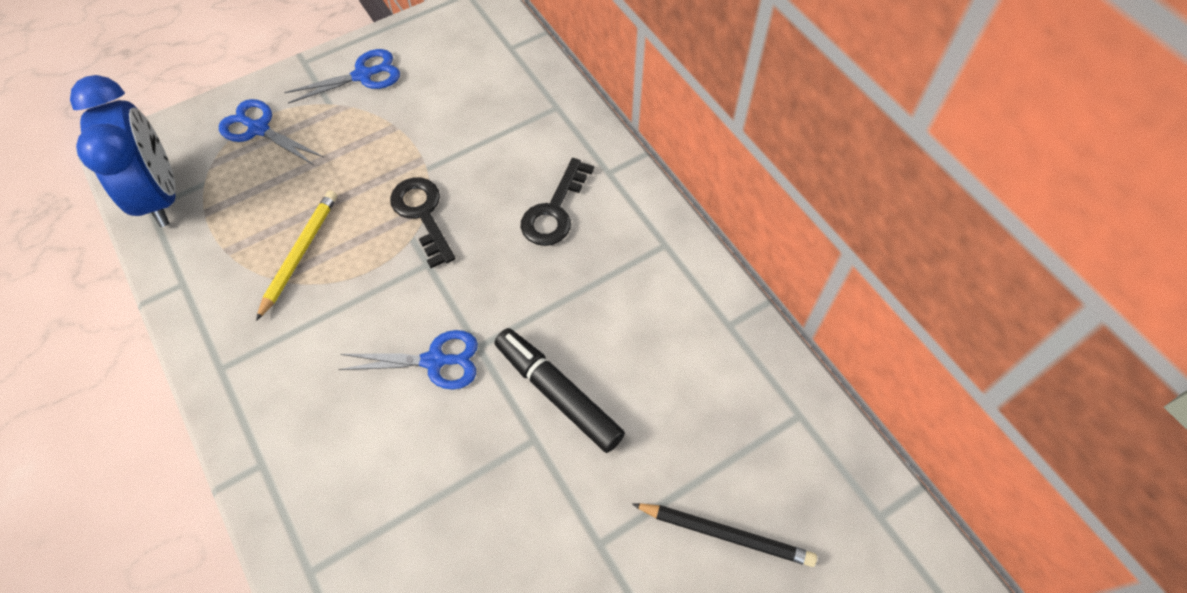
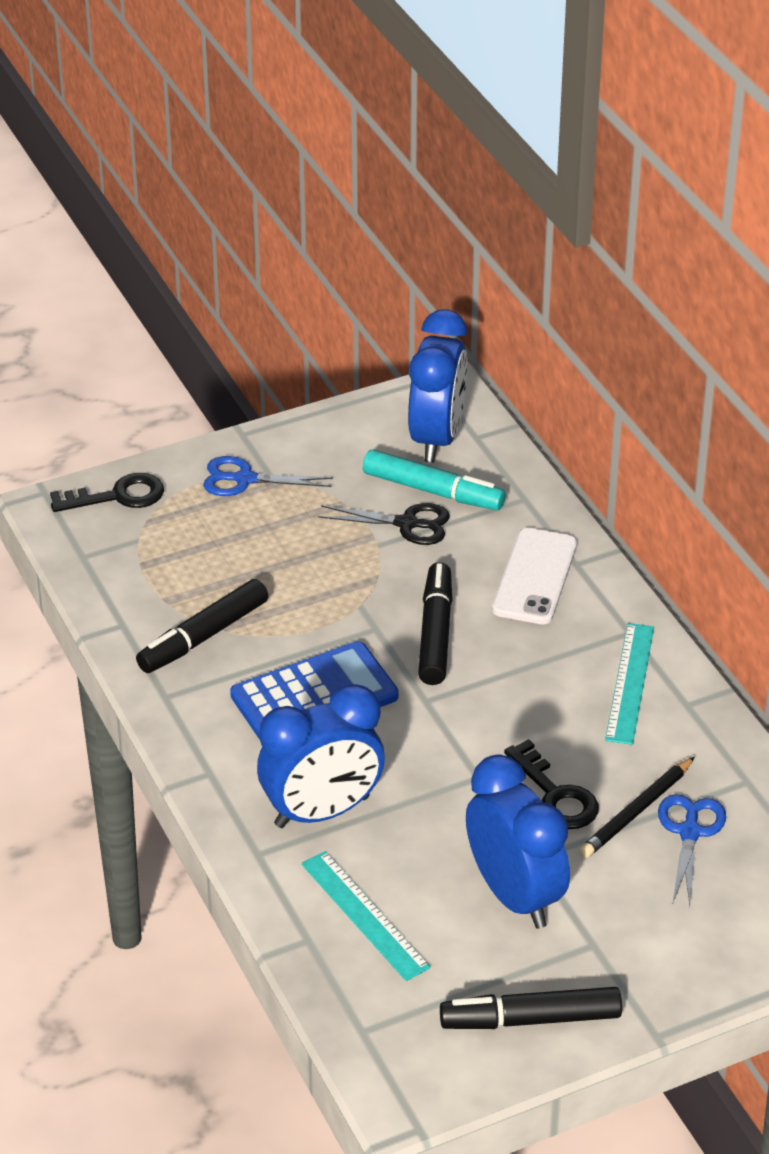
black marker: [494,328,625,453] = 1 -> [136,579,268,673] [418,562,453,685] [440,987,622,1029] = 3
black scissors: none = 0 -> [318,503,450,545] = 1
blue calculator: none = 0 -> [230,641,399,740] = 1
blue clock: [70,75,176,227] = 1 -> [257,684,385,828] [408,309,467,463] [466,754,570,929] = 3
blue scissors: [219,99,324,165] [284,49,400,103] [338,330,478,390] = 3 -> [203,456,333,496] [658,794,726,905] = 2
turquoise marker: none = 0 -> [363,449,505,510] = 1
turquoise ruler: none = 0 -> [301,851,431,981] [605,623,654,745] = 2
white phone: none = 0 -> [492,528,577,624] = 1
yellow pencil: [256,190,337,321] = 1 -> none = 0

